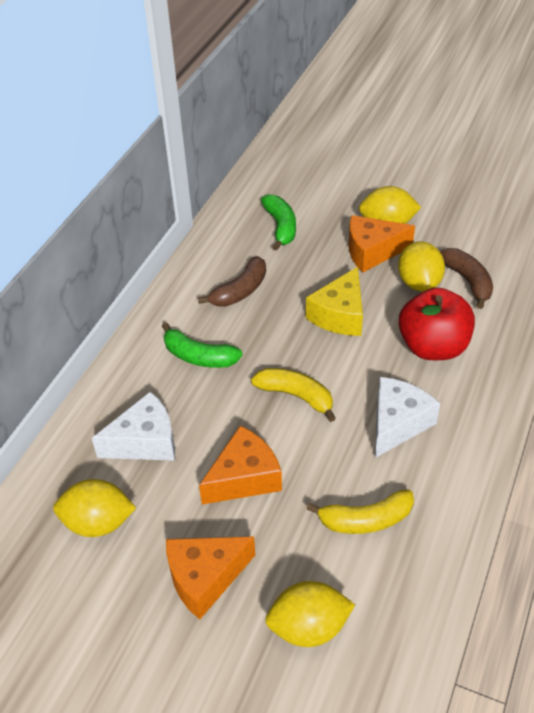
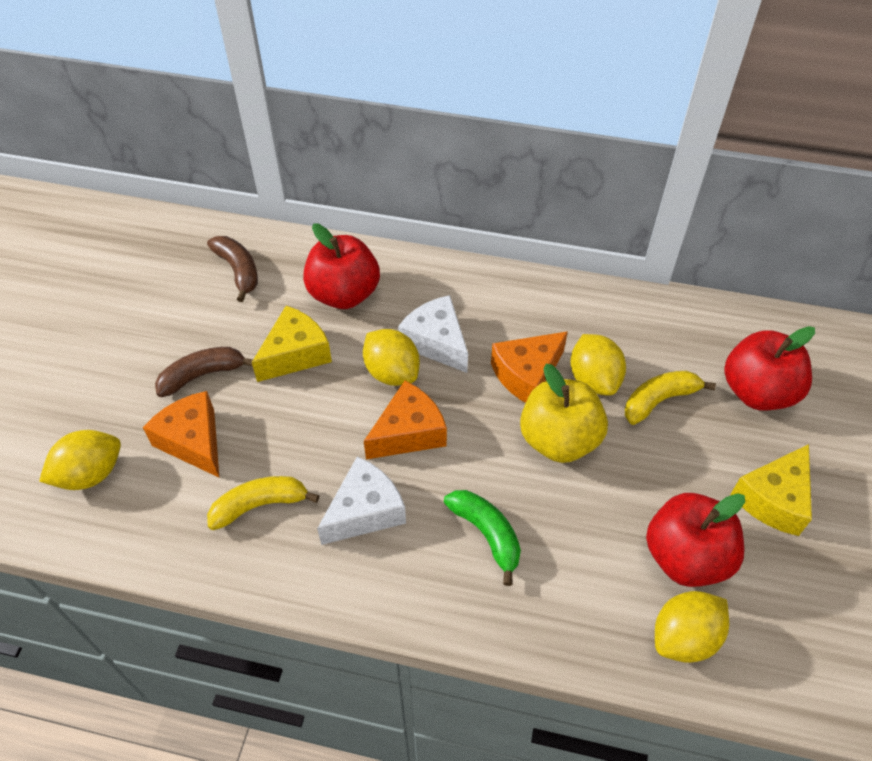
green banana: [162,322,243,368] [261,194,296,251] = 2 -> [444,490,521,586] = 1
red apple: [399,288,475,360] = 1 -> [303,223,380,309] [646,493,745,587] [724,326,815,411] = 3
yellow apple: none = 0 -> [520,364,608,463] = 1
yellow cheese: [306,267,363,336] = 1 -> [252,306,332,382] [730,444,812,536] = 2

